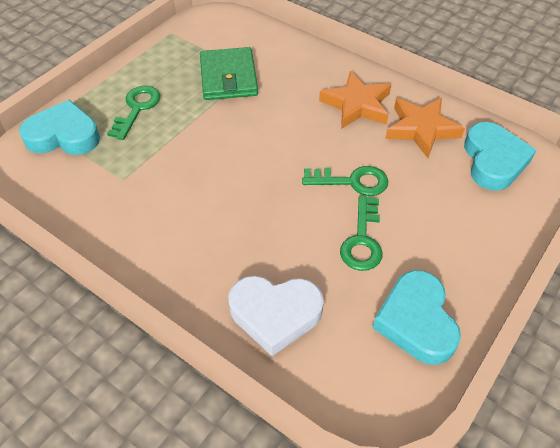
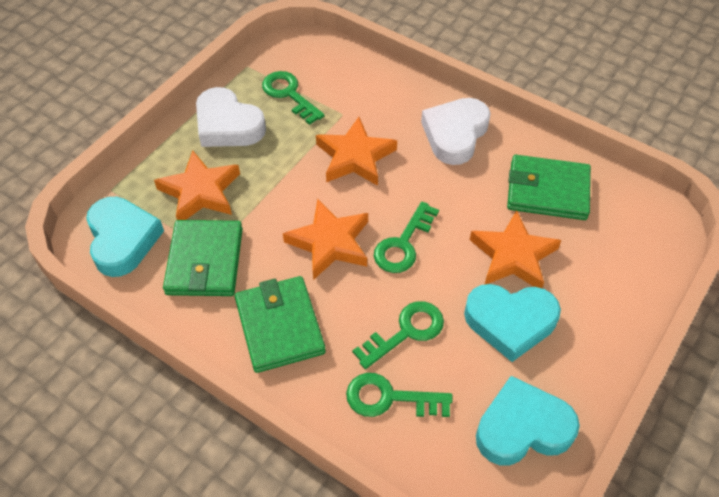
green key: [107,86,160,140] [302,166,388,196] [340,196,382,271] = 3 -> [262,71,325,125] [346,373,453,417] [352,301,444,369] [374,202,439,273] = 4
green wallet: [200,47,258,100] = 1 -> [163,220,243,296] [235,276,326,373] [507,155,591,220] = 3
orange star: [319,71,391,129] [385,98,465,158] = 2 -> [154,150,240,220] [283,199,368,280] [316,117,397,186] [470,210,561,288] = 4
white heart: [228,276,324,356] = 1 -> [196,87,266,147] [421,98,491,165] = 2

